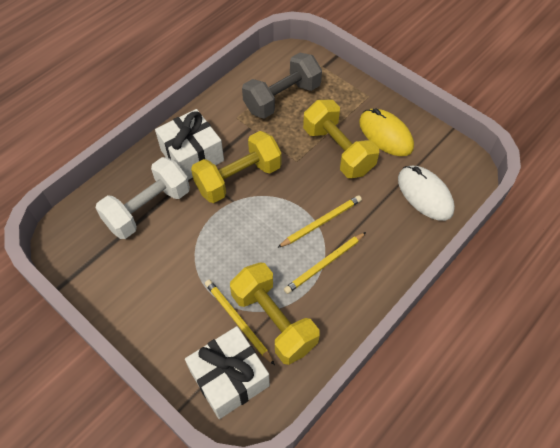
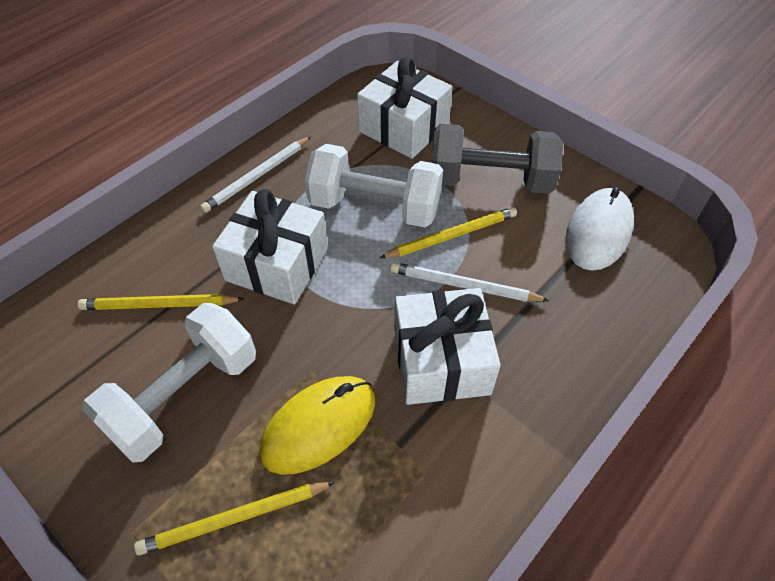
white dumbbell: [96,157,190,239] = 1 -> [82,303,256,463] [305,144,443,227] = 2
white gift: [155,109,224,180] [185,326,270,419] = 2 -> [212,189,328,305] [357,57,453,159] [394,288,501,405] = 3
white pencil: none = 0 -> [200,136,311,213] [390,262,550,302] = 2
yellow dumbbell: [191,131,282,203] [230,263,320,365] [303,100,379,178] = 3 -> none = 0

